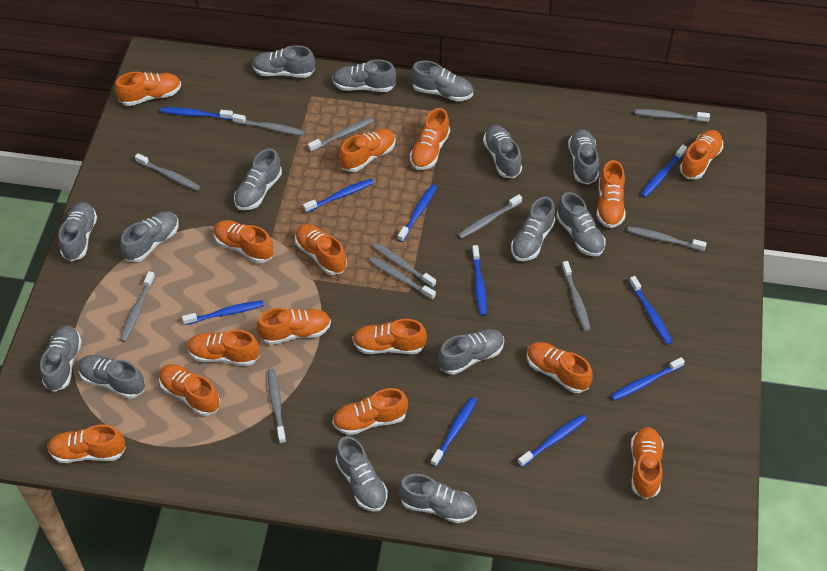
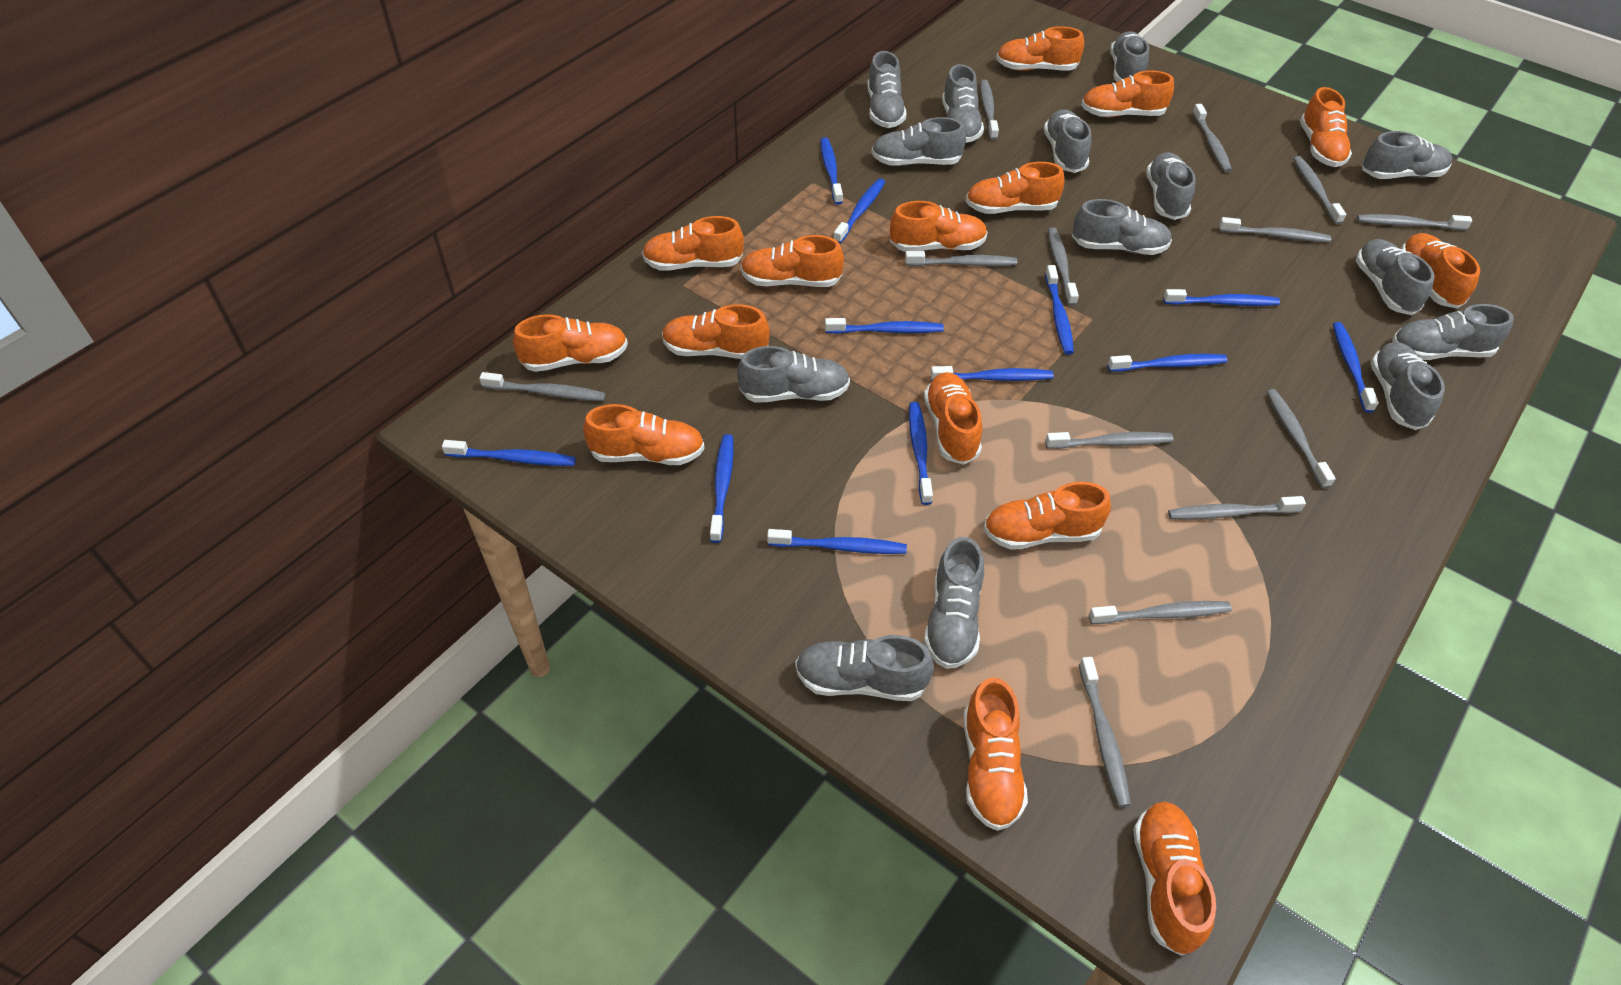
blue toothbrush: [160,107,233,120] [182,300,264,325] [303,179,374,213] [398,184,437,242] [431,397,477,467] [472,245,487,316] [518,414,586,467] [611,357,685,401] [629,276,673,345] [641,145,687,197] = 10 -> [442,440,576,466] [710,434,734,543] [767,529,907,554] [820,137,843,205] [825,318,944,334] [834,178,885,244] [909,402,933,505] [931,366,1054,381] [1045,265,1074,355] [1108,354,1227,372] [1163,289,1280,306] [1333,322,1379,413] = 12
grey shoe: [40,325,82,392] [58,202,97,262] [78,355,145,399] [120,211,179,262] [234,149,282,210] [252,45,315,78] [332,60,396,92] [335,436,388,512] [399,474,477,523] [411,61,473,101] [438,329,504,375] [483,125,522,178] [511,197,555,261] [556,192,605,256] [568,129,599,185] = 15 -> [737,346,850,403] [795,635,934,701] [867,51,906,128] [871,117,966,166] [924,537,984,669] [942,64,984,143] [1044,109,1091,173] [1072,199,1172,255] [1110,31,1149,82] [1146,152,1196,220] [1356,239,1435,315] [1362,131,1452,179] [1370,342,1445,430] [1392,304,1514,360] = 14
grey toothbrush: [120,271,155,342] [135,153,201,191] [232,114,305,136] [268,369,286,444] [308,117,374,152] [368,256,436,300] [372,242,436,288] [458,194,522,239] [562,261,591,332] [627,226,707,251] [635,109,710,122] = 11 -> [479,372,606,401] [905,251,1017,266] [980,80,999,140] [1045,432,1173,449] [1048,227,1079,306] [1079,657,1131,807] [1089,601,1232,624] [1168,496,1306,520] [1192,104,1232,173] [1219,217,1331,242] [1267,389,1336,489] [1293,156,1346,225] [1357,214,1472,230] = 13

